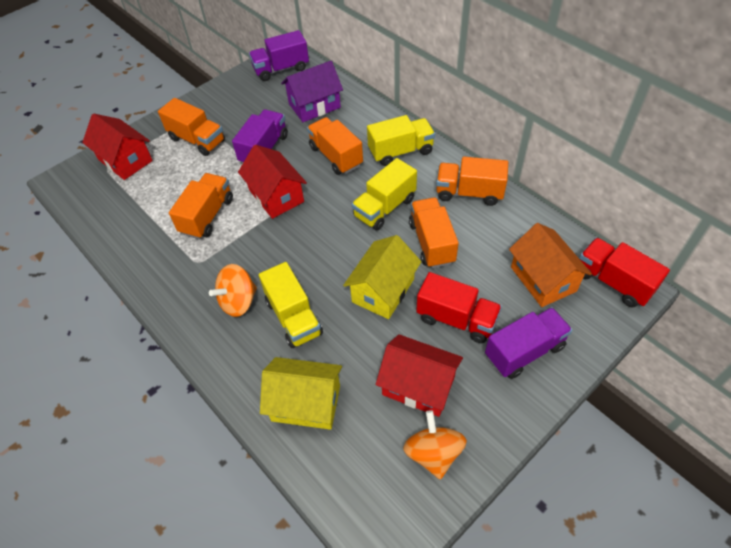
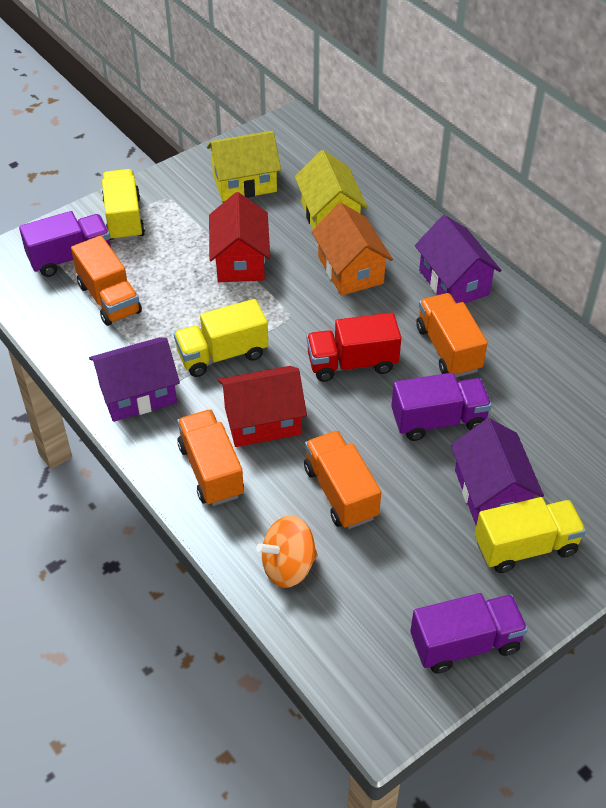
orange spinning top: [209,264,257,317] [403,410,467,480] = 2 -> [256,515,318,588] = 1
orange truck: [158,98,225,156] [169,173,233,239] [307,117,363,175] [409,197,459,268] [436,157,508,206] = 5 -> [71,235,142,326] [177,410,244,506] [304,431,381,529] [416,293,487,377] = 4
purple house: [281,61,343,122] = 1 -> [89,337,180,422] [415,215,501,303] [451,418,544,525] = 3
red house: [82,113,153,180] [238,145,307,219] [376,334,463,417] = 3 -> [209,192,270,282] [218,366,307,447] = 2
red truck: [416,272,502,343] [579,237,670,308] = 2 -> [307,313,401,382] = 1

